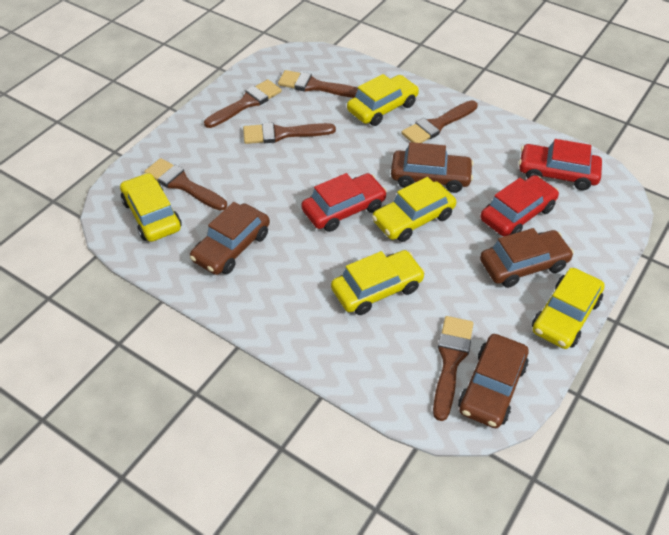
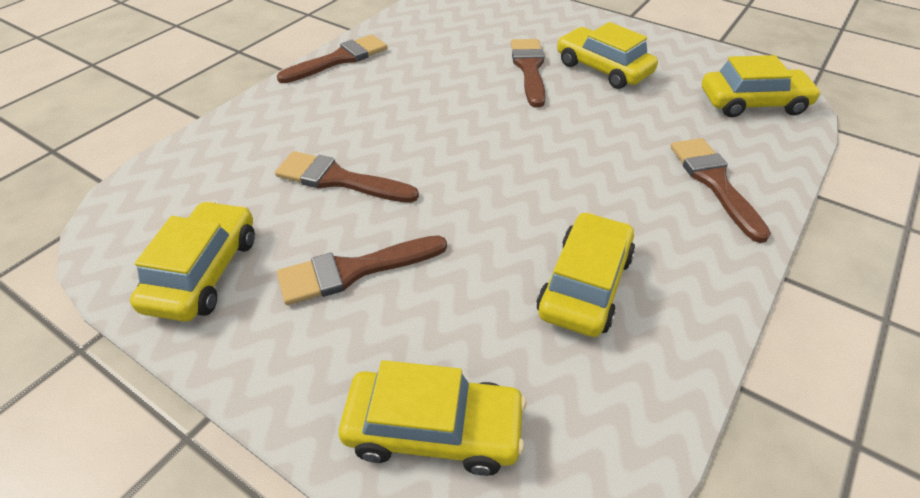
brown brush: [144,158,227,211] [204,80,282,128] [243,122,336,144] [278,70,358,98] [401,100,478,143] [433,316,474,421] = 6 -> [275,151,419,203] [277,35,387,83] [277,235,447,305] [511,39,546,108] [670,138,771,243] = 5
brown car: [190,202,270,275] [391,142,474,193] [458,334,529,428] [480,228,574,288] = 4 -> none = 0
red car: [301,173,387,232] [480,175,559,237] [519,139,602,190] = 3 -> none = 0

